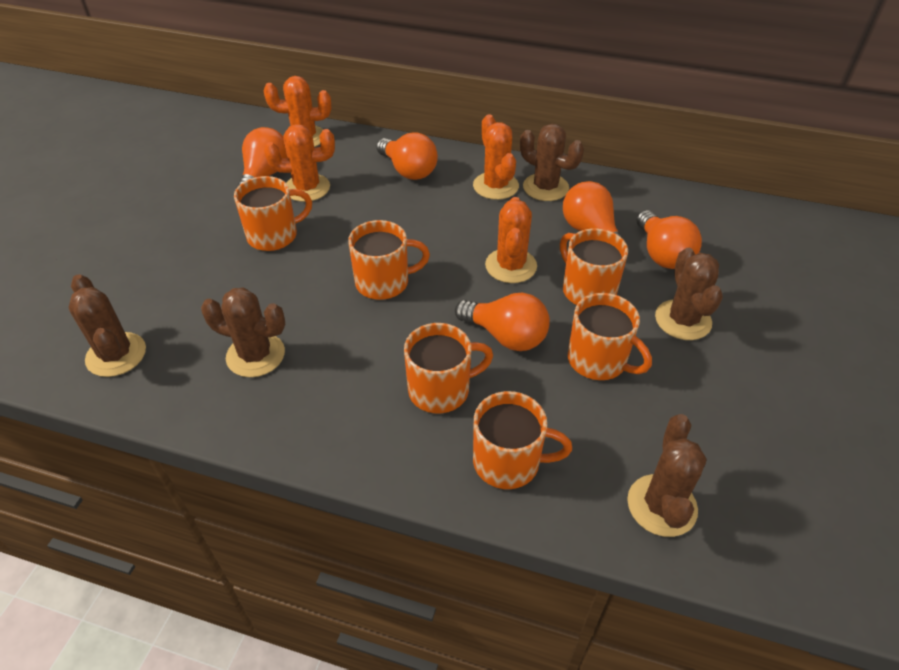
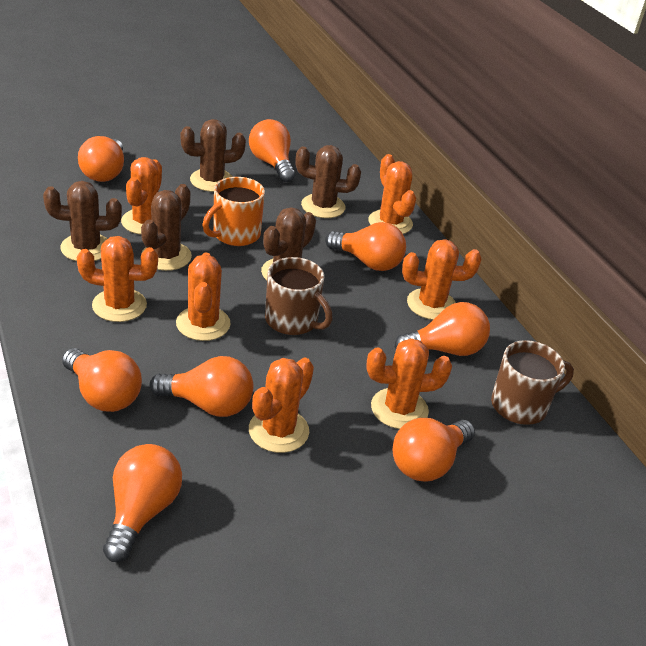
brown mug: none = 0 -> [265,257,333,335] [491,340,574,425] = 2
orange cactus: [264,76,331,147] [264,124,335,202] [473,114,519,200] [485,197,537,283] = 4 -> [77,236,158,322] [121,157,162,235] [176,253,231,341] [249,358,314,453] [366,338,452,429] [368,154,416,234] [402,239,481,320] = 7
orange light bulb: [236,127,287,188] [376,132,438,180] [455,293,550,351] [563,181,629,249] [636,210,702,269] = 5 -> [62,348,142,412] [78,136,124,182] [103,444,182,562] [149,356,253,417] [249,119,295,182] [325,222,406,271] [392,418,475,482] [395,302,490,356] = 8
orange mug: [234,176,312,251] [348,220,430,300] [404,323,493,413] [473,391,572,489] [560,228,628,305] [568,293,652,380] = 6 -> [202,177,265,246] = 1

